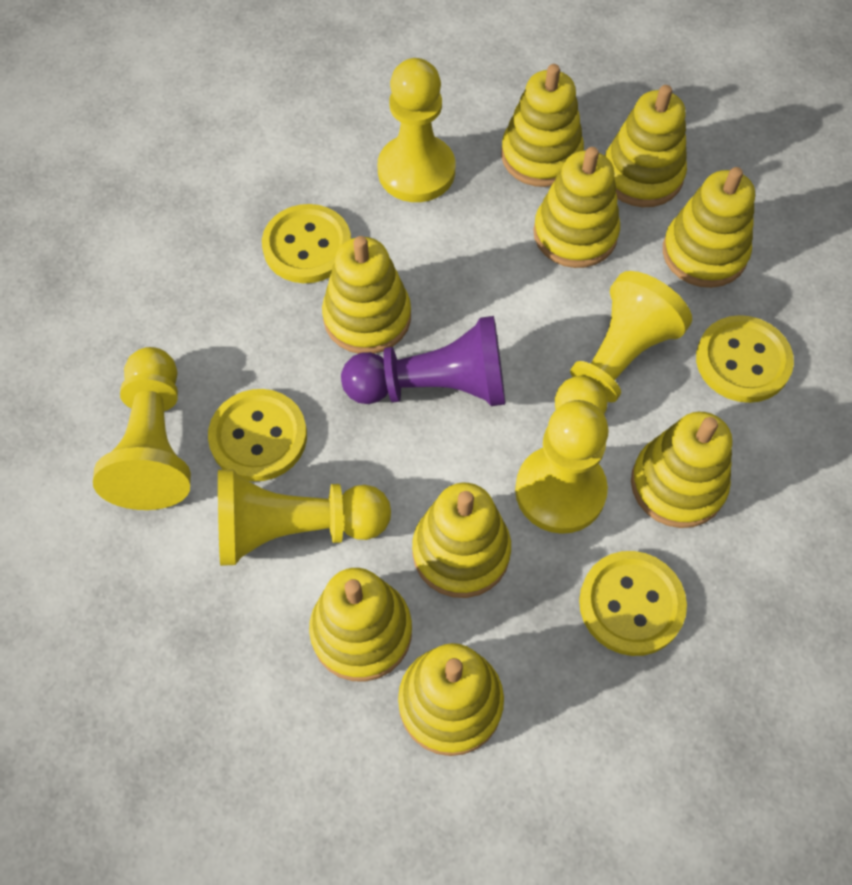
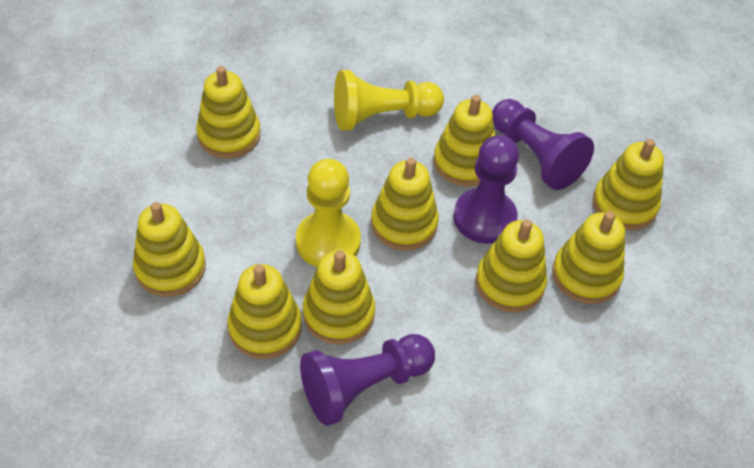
purple pawn: [341,316,505,406] = 1 -> [300,334,435,426] [453,135,519,244] [492,99,594,190] = 3
yellow button: [208,389,307,482] [262,204,351,283] [579,551,687,656] [696,315,794,403] = 4 -> none = 0
yellow pawn: [93,347,191,510] [218,469,391,566] [378,58,455,202] [515,400,609,534] [555,271,692,414] = 5 -> [296,159,361,267] [334,70,444,131] = 2

